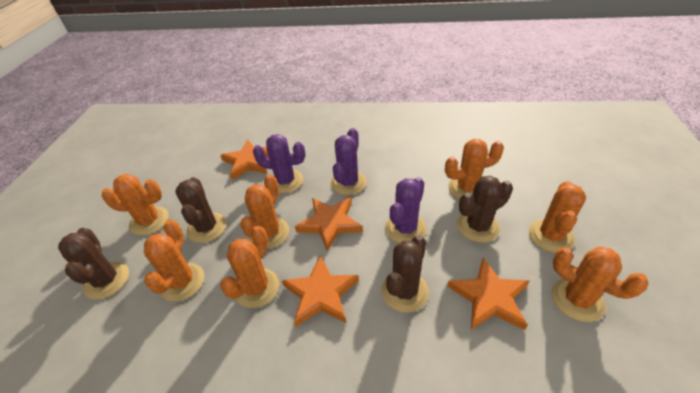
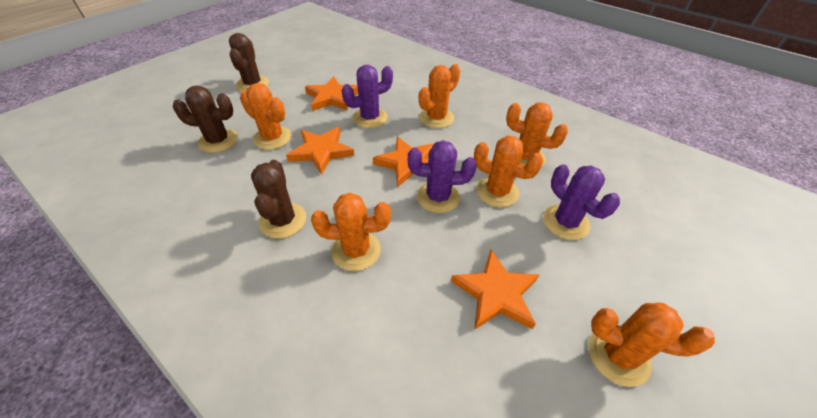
brown cactus: [58,228,129,299] [175,177,226,243] [381,235,429,313] [457,176,513,243] = 4 -> [173,85,238,153] [229,33,269,91] [251,160,306,239] = 3
orange cactus: [102,174,169,236] [144,220,204,302] [220,225,279,308] [240,175,289,249] [445,139,504,199] [529,181,586,253] [551,247,648,322] = 7 -> [240,83,292,150] [311,193,391,271] [419,64,460,128] [474,136,543,207] [506,103,568,167] [588,303,715,387] = 6

